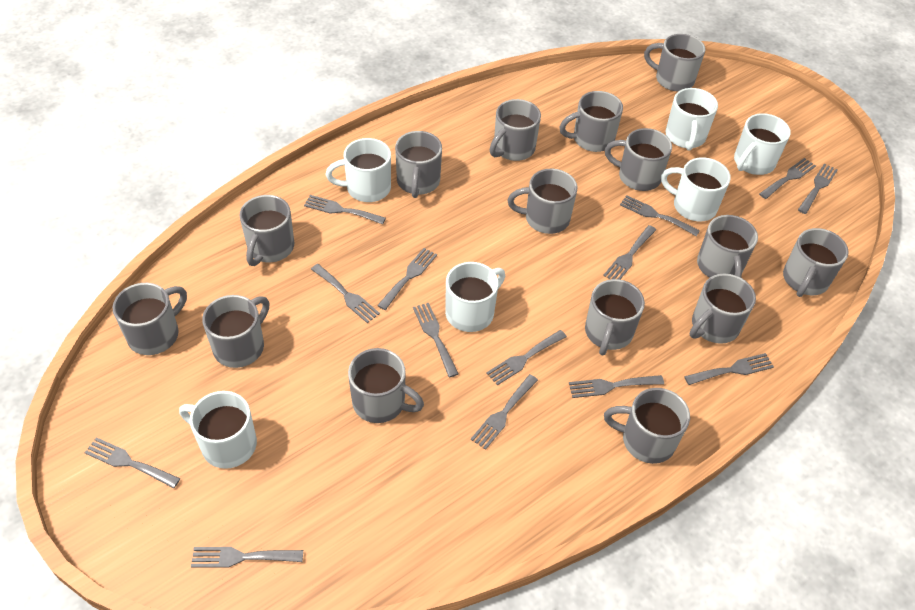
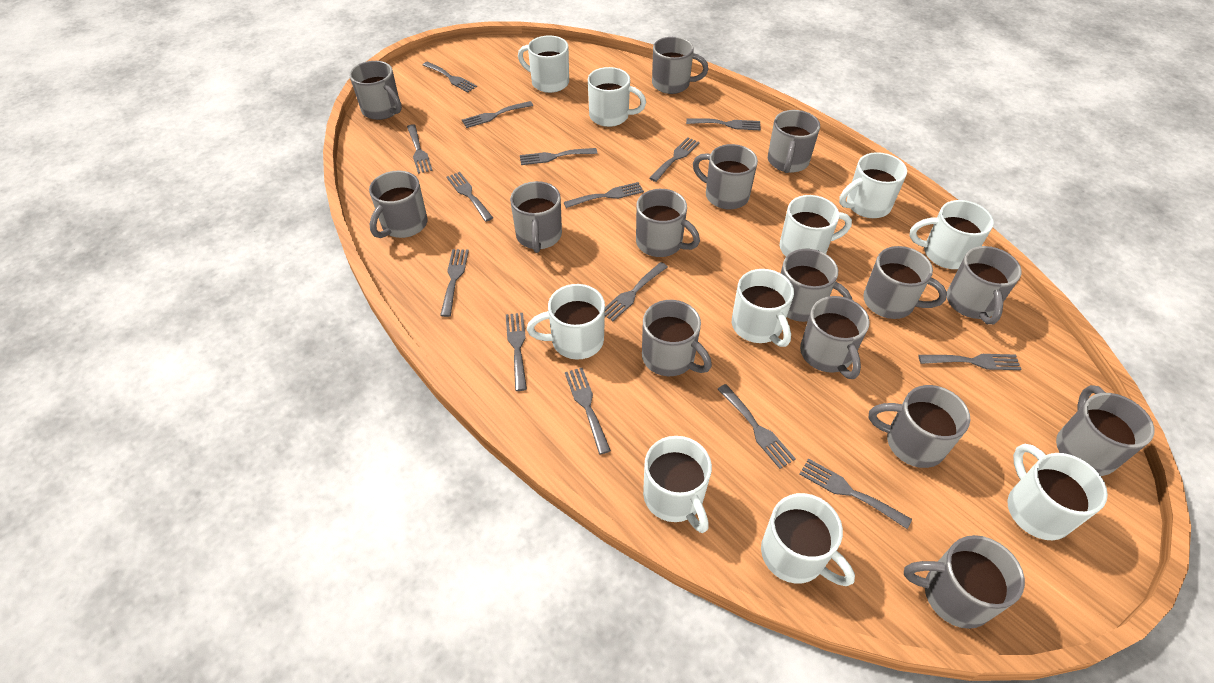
grey fork: [84,437,180,488] [191,547,303,568] [304,195,386,224] [311,264,380,323] [377,248,437,310] [413,303,458,377] [471,374,538,450] [486,330,567,385] [569,375,664,398] [603,225,656,280] [620,195,700,236] [684,353,774,385] [759,158,816,199] [798,164,838,214] = 14 -> [407,124,433,174] [423,61,477,92] [440,249,469,317] [446,172,493,222] [462,101,533,128] [506,313,527,391] [520,148,597,165] [564,182,644,208] [565,368,611,454] [605,262,668,321] [649,137,700,182] [686,118,761,130] [717,384,796,469] [800,459,912,529] [918,354,1021,370] = 15
white mug: [179,391,257,469] [326,138,391,202] [445,262,505,332] [661,157,731,221] [666,88,718,151] [734,113,791,175] = 6 -> [518,35,569,93] [527,284,605,360] [588,67,646,127] [643,436,712,533] [732,269,794,347] [761,493,855,586] [780,195,852,256] [839,152,907,218] [910,200,994,269] [1008,444,1108,540] = 10

